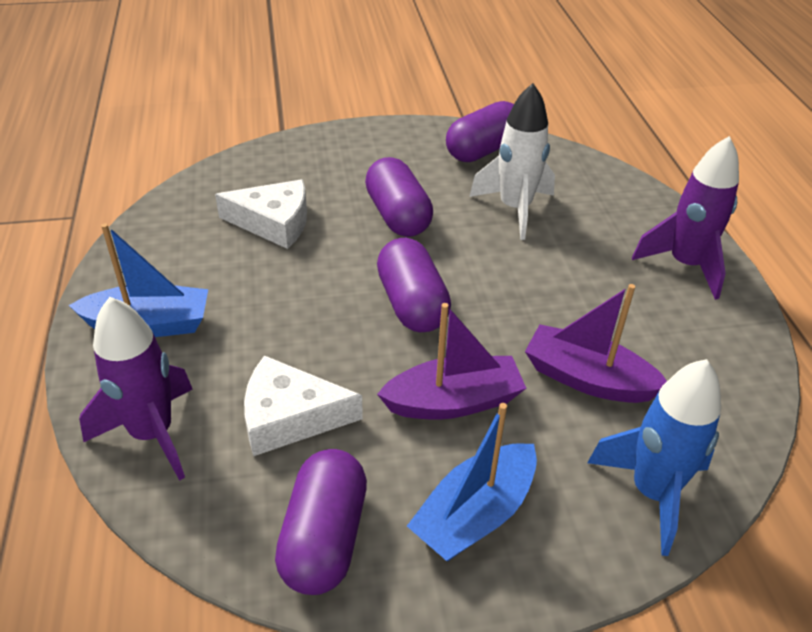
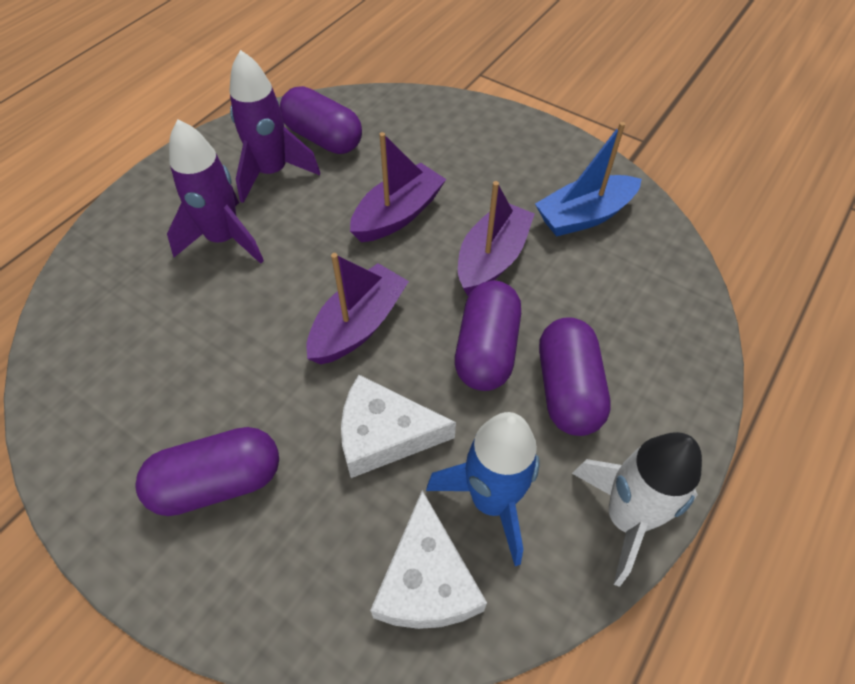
blue boat: [69,223,208,337] [407,403,537,561] = 2 -> [535,122,642,237] = 1
purple boat: [377,303,526,420] [525,284,667,403] = 2 -> [306,253,409,365] [350,132,446,242] [458,181,535,296] = 3

